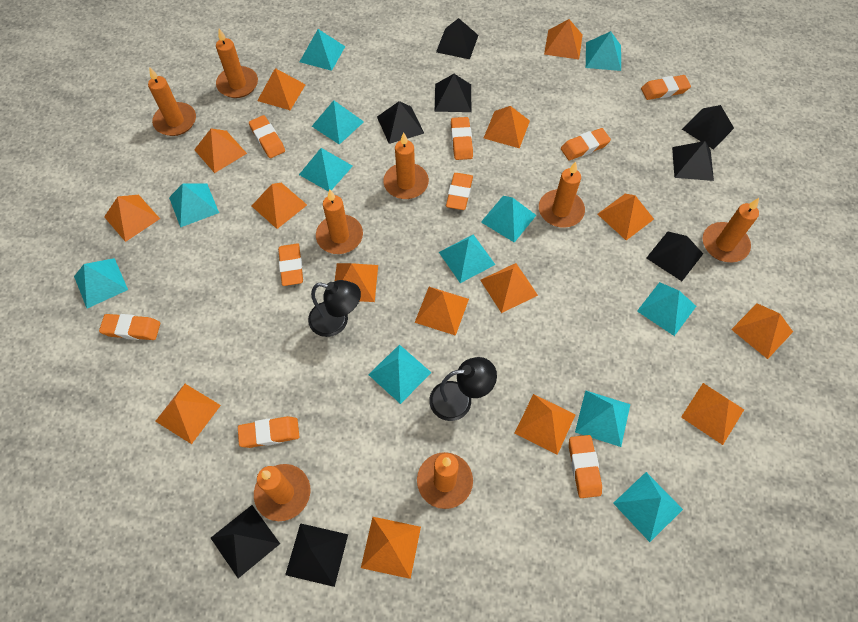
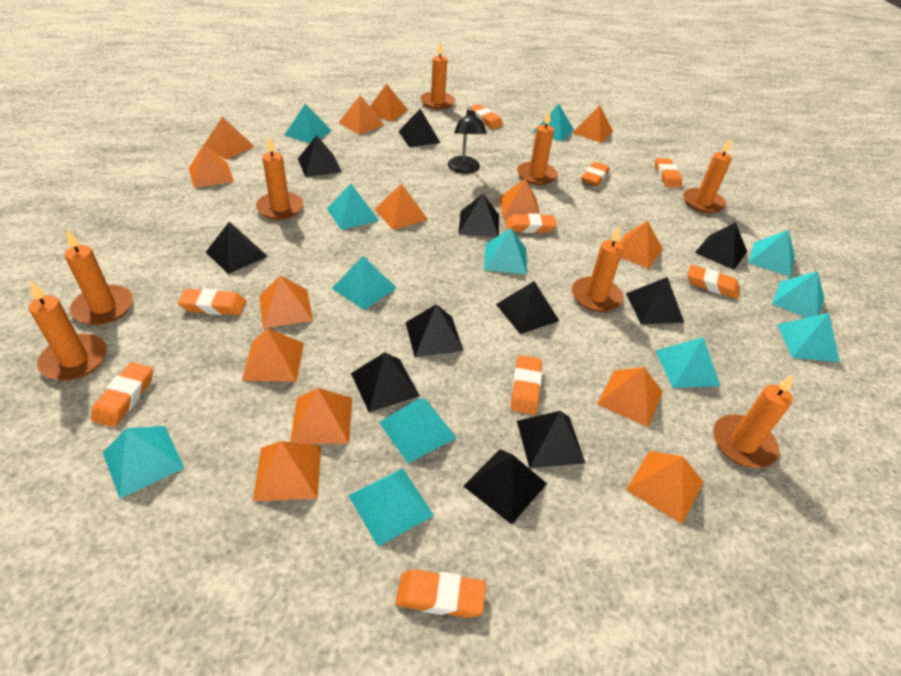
black lamp: [308,280,361,337] [429,357,497,421] = 2 -> [448,107,487,174] = 1
black pyramid: [211,505,280,578] [285,523,348,587] [377,101,424,144] [435,74,471,112] [436,18,478,59] [646,232,703,281] [672,141,714,181] [682,105,734,150] = 8 -> [206,222,268,274] [298,135,342,177] [351,352,420,412] [398,109,441,147] [405,304,464,357] [458,194,499,238] [463,449,547,524] [496,281,559,334] [517,411,585,468] [626,277,684,324] [695,222,747,270] = 11
orange pyramid: [104,195,160,242] [155,384,221,444] [194,129,247,173] [252,183,307,229] [257,68,306,110] [335,263,378,302] [361,517,421,579] [414,287,469,336] [480,263,538,313] [484,106,530,148] [515,394,576,455] [544,19,583,59] [598,194,654,240] [681,383,744,445] [731,303,793,359] = 15 -> [189,144,234,188] [205,117,255,160] [242,328,304,382] [253,441,321,501] [259,275,313,328] [290,388,352,444] [339,95,384,135] [370,84,408,122] [375,183,428,230] [499,178,540,219] [573,105,613,143] [597,367,663,427] [619,221,663,269] [626,451,703,524] = 14

